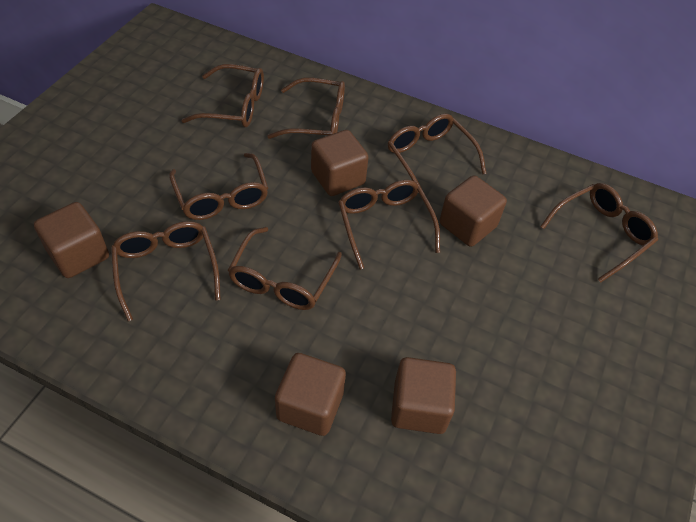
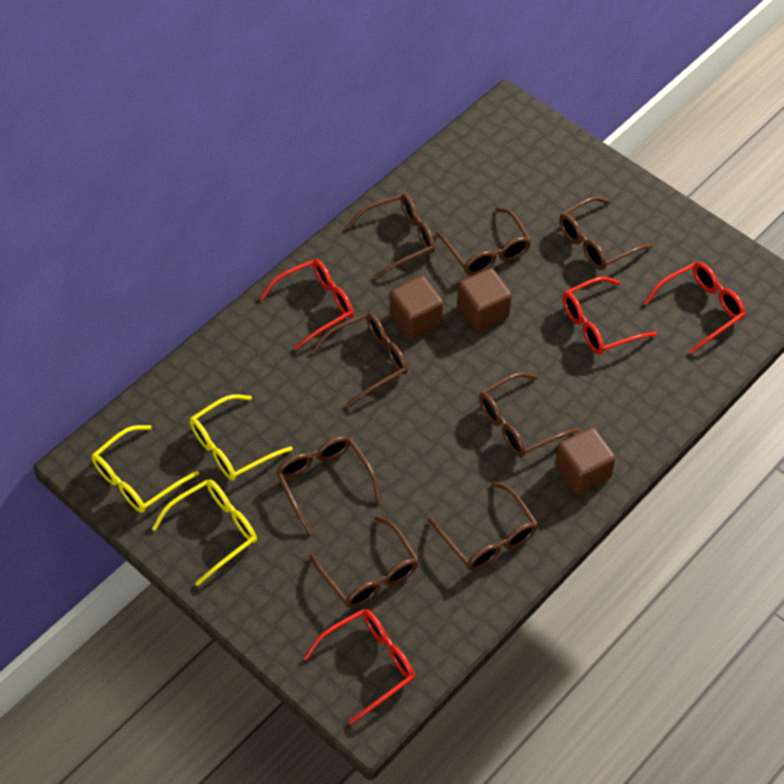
brown cube: [34,202,109,278] [275,353,346,436] [311,130,369,196] [391,357,456,434] [440,175,507,247] = 5 -> [389,276,443,339] [457,268,512,331] [555,427,616,494] = 3
red glasses: none = 0 -> [259,259,354,350] [304,609,415,724] [563,277,657,355] [643,262,746,354] = 4
yellow glasses: none = 0 -> [92,425,199,513] [152,479,257,586] [190,394,293,481] = 3

